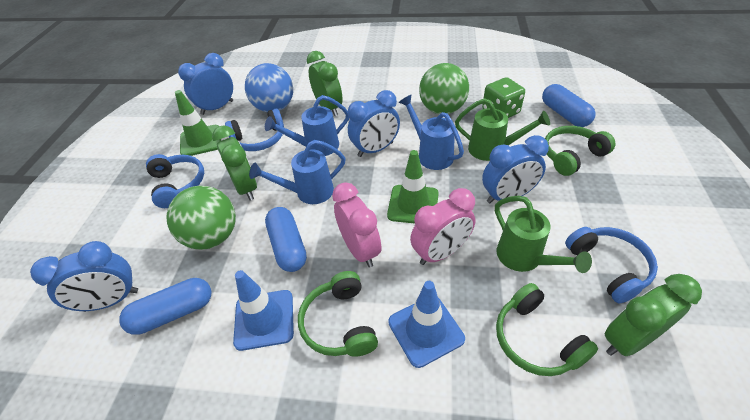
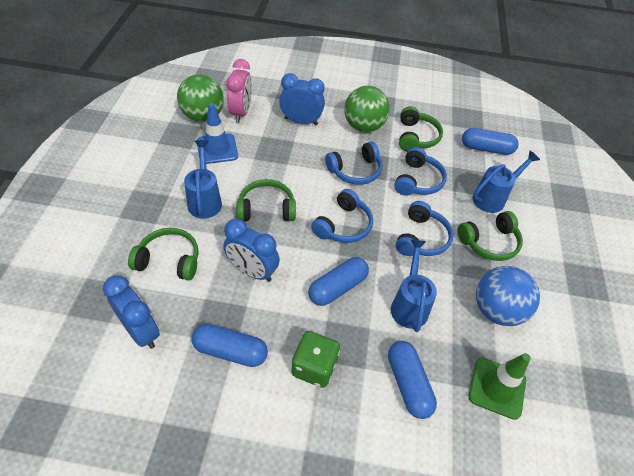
blue capsule: [119,278,212,335] [265,207,307,272] [542,84,596,127] = 3 -> [192,324,268,367] [308,257,369,306] [388,341,437,419] [462,128,519,155] = 4
blue clock: [30,241,138,312] [178,53,233,115] [348,90,400,157] [482,135,549,203] = 4 -> [103,275,160,349] [223,219,280,282] [279,73,325,126] = 3
blue headphones: [146,154,204,208] [225,109,284,151] [565,227,658,303] = 3 -> [311,189,373,243] [325,142,383,185] [394,147,447,196] [396,201,454,256] = 4
blue traffic cone: [233,270,294,351] [388,281,465,368] = 2 -> [197,103,238,164] = 1
green clock: [212,125,257,201] [307,51,343,116] [605,274,702,356] = 3 -> none = 0
green headphones: [298,271,378,357] [496,283,598,376] [545,126,615,176] = 3 -> [128,228,199,281] [237,179,296,221] [399,106,443,152] [457,211,523,261] = 4
green traffic cone: [175,90,221,156] [387,150,439,223] = 2 -> [469,353,531,420] = 1
green watering can: [455,98,550,161] [495,196,592,273] = 2 -> none = 0
pink clock: [332,182,381,267] [410,188,476,265] = 2 -> [226,59,252,123] = 1

